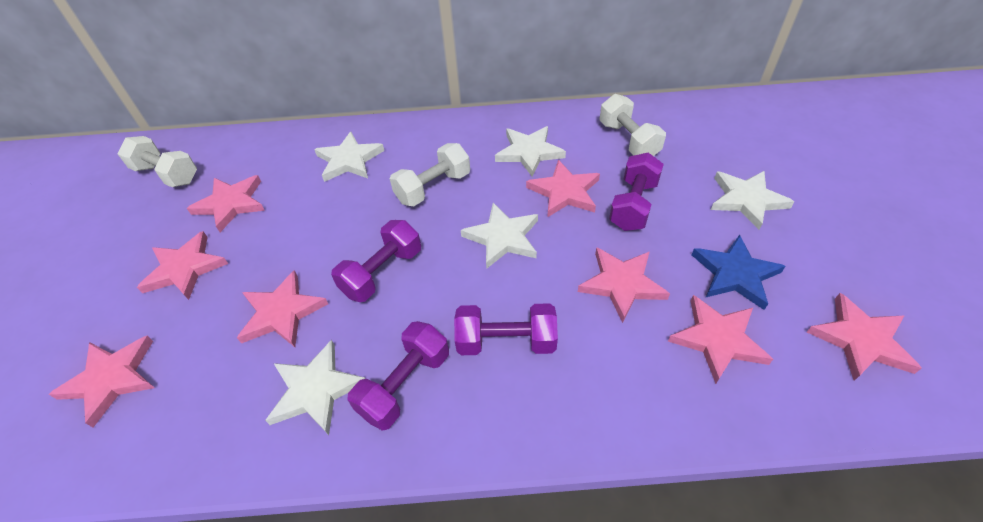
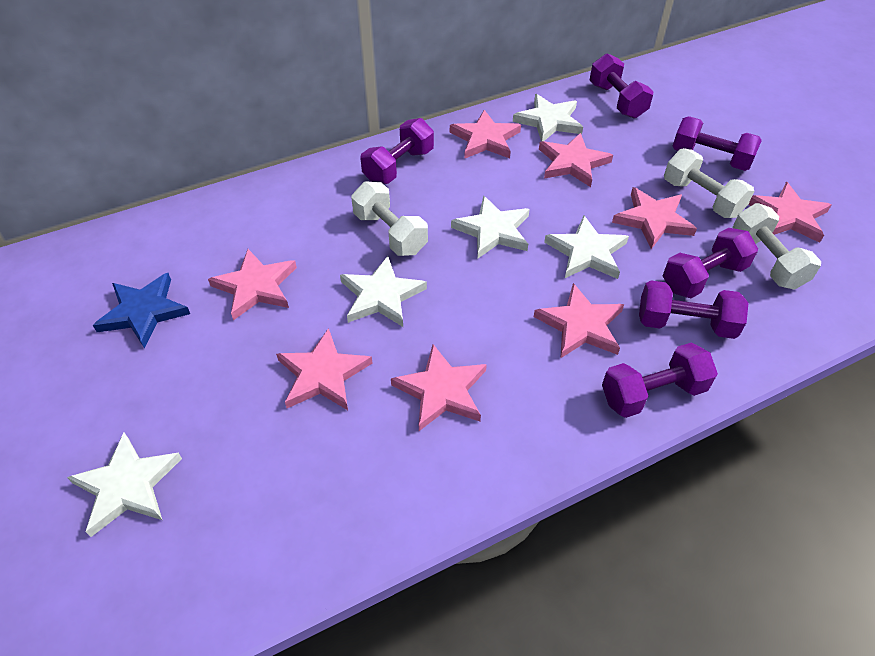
purple dumbbell: [331,220,421,302] [347,321,449,431] [454,303,558,355] [609,153,664,231] = 4 -> [360,118,434,184] [590,53,654,118] [602,343,718,418] [639,280,748,339] [663,228,758,298] [672,116,762,171] = 6

